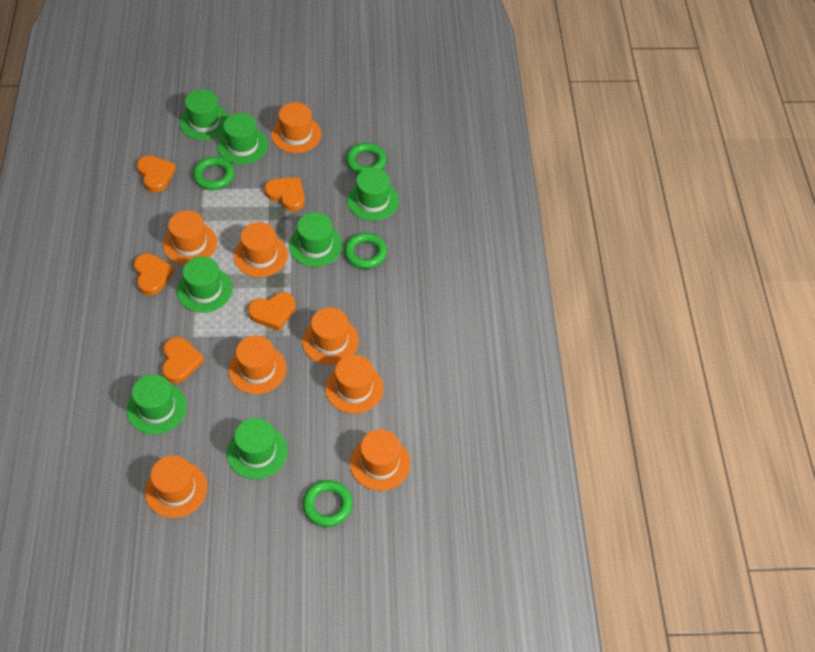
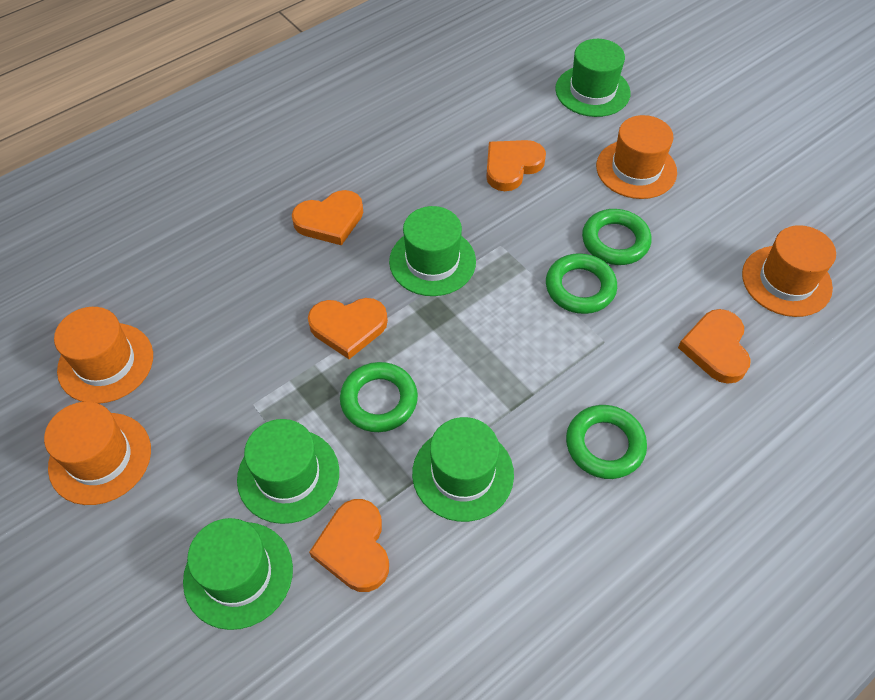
green hat: [127,374,187,435] [177,256,233,313] [180,89,229,140] [217,113,268,165] [227,418,288,479] [289,212,343,267] [347,168,399,221] = 7 -> [183,518,293,630] [237,419,339,524] [389,206,476,296] [412,417,514,522] [555,39,631,117] = 5
orange hat: [145,455,208,518] [163,210,217,265] [228,336,287,394] [234,222,288,277] [271,102,321,153] [302,307,359,365] [325,355,383,414] [350,429,410,491] = 8 -> [44,402,151,505] [54,307,153,404] [596,115,677,199] [742,225,836,317] = 4

